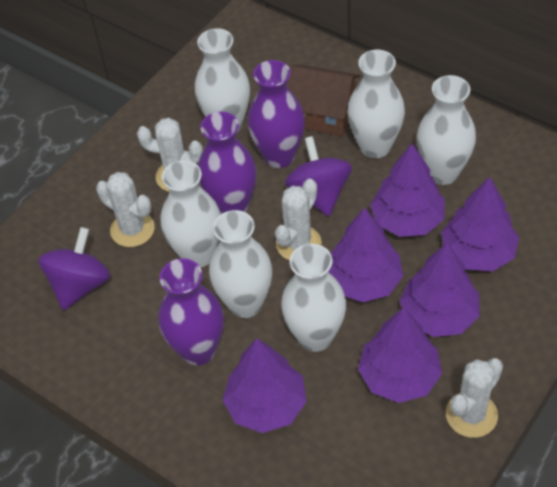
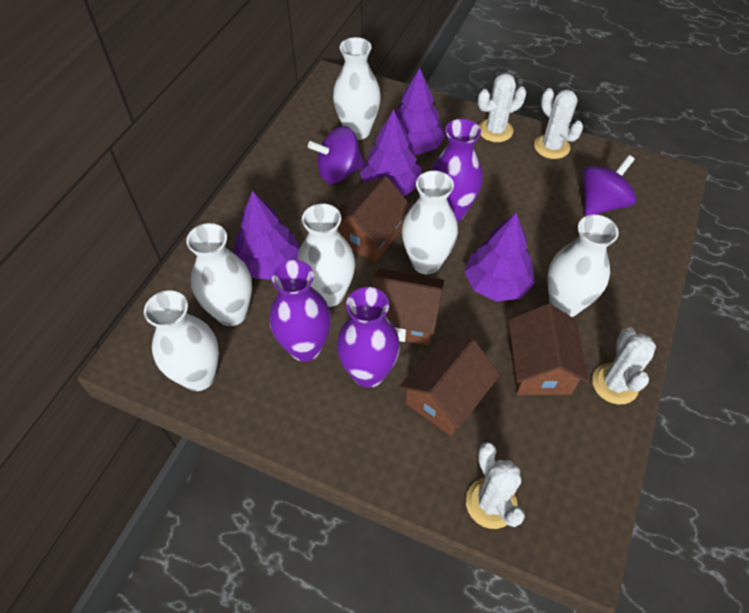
brown house: [287,65,360,136] = 1 -> [337,176,411,262] [371,268,445,346] [399,337,500,436] [508,303,589,395] = 4
purple tree: [223,338,307,433] [328,207,403,302] [358,307,442,403] [370,143,445,237] [399,242,480,337] [441,177,519,271] = 6 -> [233,190,300,280] [360,109,422,196] [395,68,446,154] [464,213,535,302] = 4

